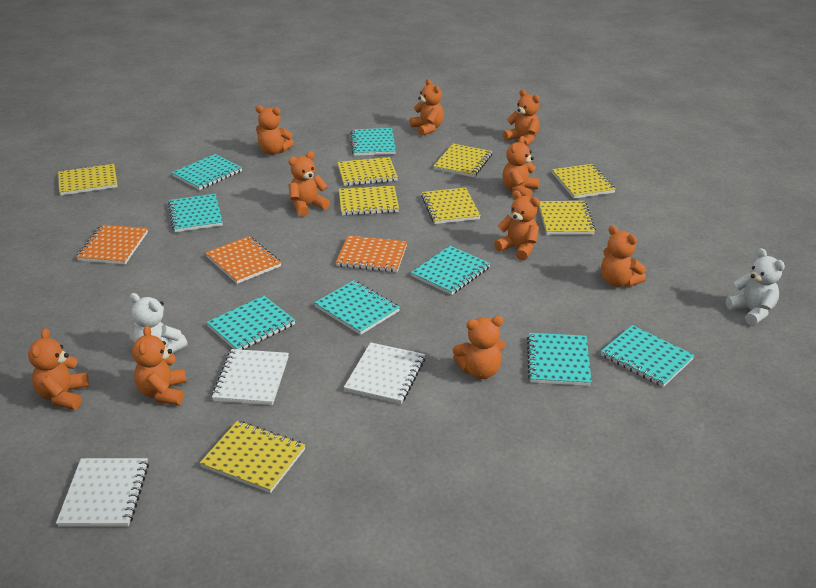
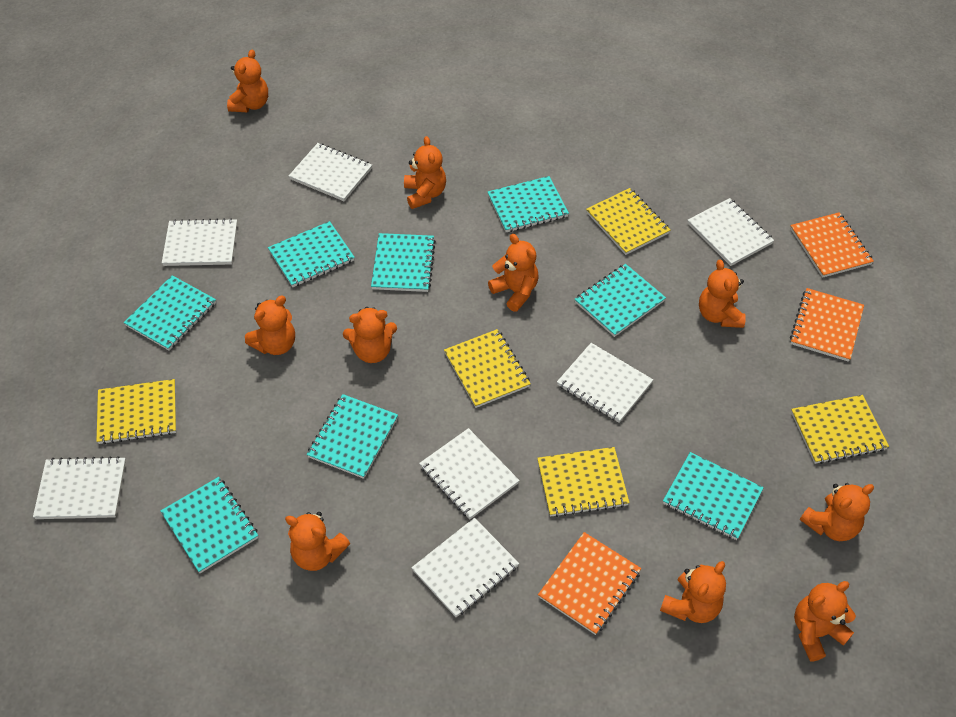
white notebook: [56,458,149,527] [212,349,289,405] [344,342,425,404] = 3 -> [33,456,126,519] [162,218,237,266] [289,143,372,201] [411,518,519,617] [419,428,520,520] [557,343,653,423] [688,198,774,266] = 7
white teddy bear: [130,293,188,354] [726,248,785,325] = 2 -> none = 0
yellow notebook: [58,163,117,196] [200,421,305,493] [337,157,398,186] [339,186,399,216] [421,187,481,224] [434,144,492,177] [539,201,596,235] [552,164,616,199] = 8 -> [97,379,176,444] [444,329,531,408] [537,447,629,517] [586,188,670,255] [791,395,889,464] = 5

